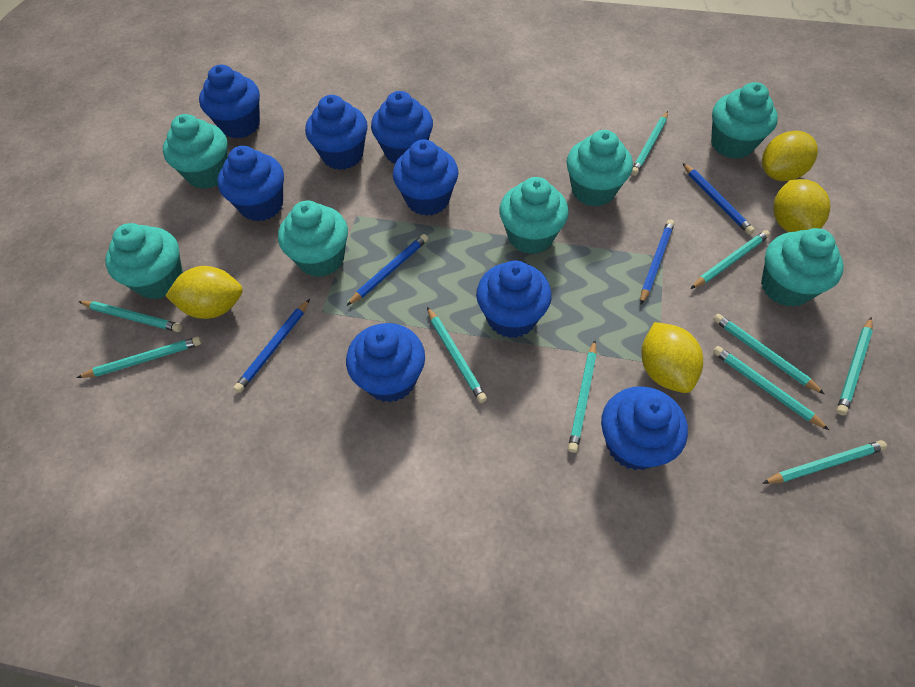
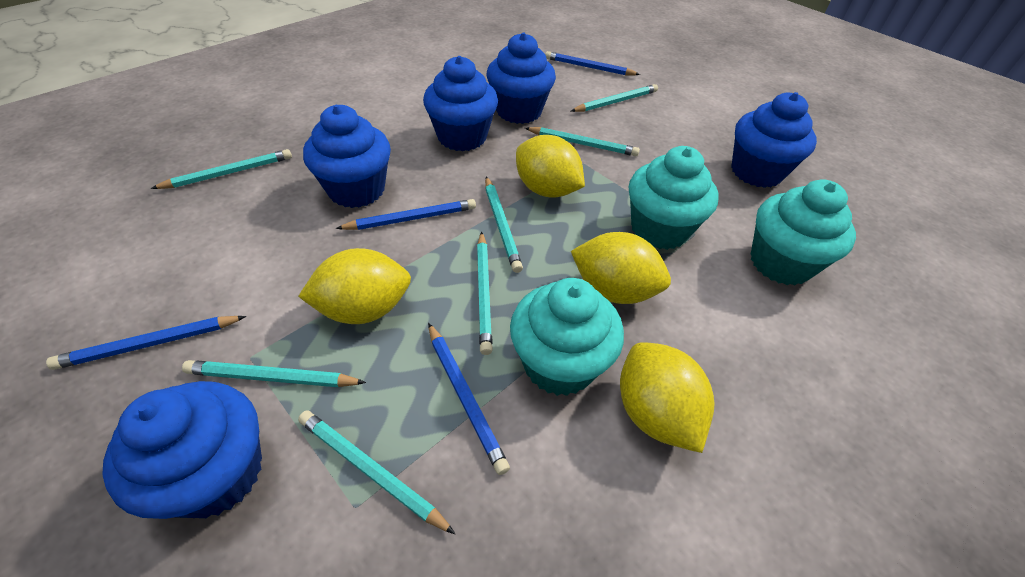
blue cupcake: [199,65,260,138] [217,146,284,221] [305,95,368,170] [346,323,425,402] [371,91,433,163] [393,139,459,216] [476,260,552,338] [601,386,688,470] = 8 -> [102,381,262,519] [303,105,391,208] [423,56,498,151] [487,32,556,124] [731,92,817,188] = 5
turquoise cupcake: [105,223,183,299] [163,114,228,189] [278,201,348,277] [499,177,569,254] [566,130,633,207] [711,82,778,159] [761,228,844,307] = 7 -> [510,278,624,396] [629,146,718,250] [751,179,856,285] = 3
turquoise pencil: [77,336,202,378] [78,301,182,332] [427,307,487,403] [568,340,597,453] [631,111,668,176] [690,230,770,289] [713,314,824,394] [713,346,829,430] [762,440,887,484] [837,317,873,415] = 10 -> [151,149,292,189] [182,360,366,387] [298,410,455,534] [477,232,493,355] [485,177,523,273] [525,127,640,156] [571,84,658,112] = 7

